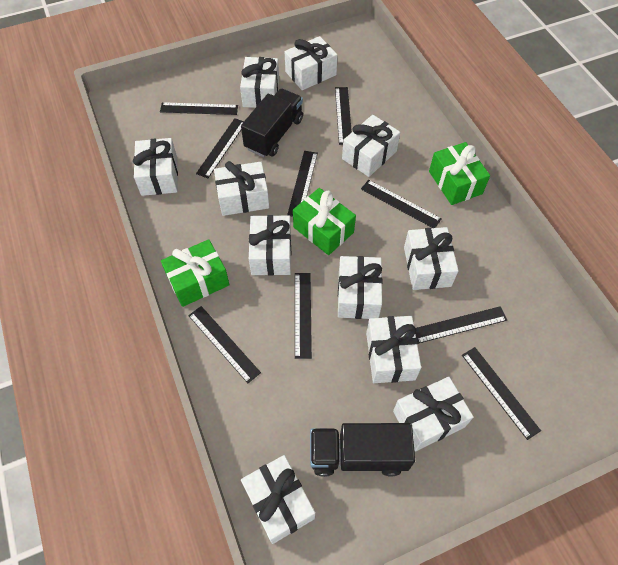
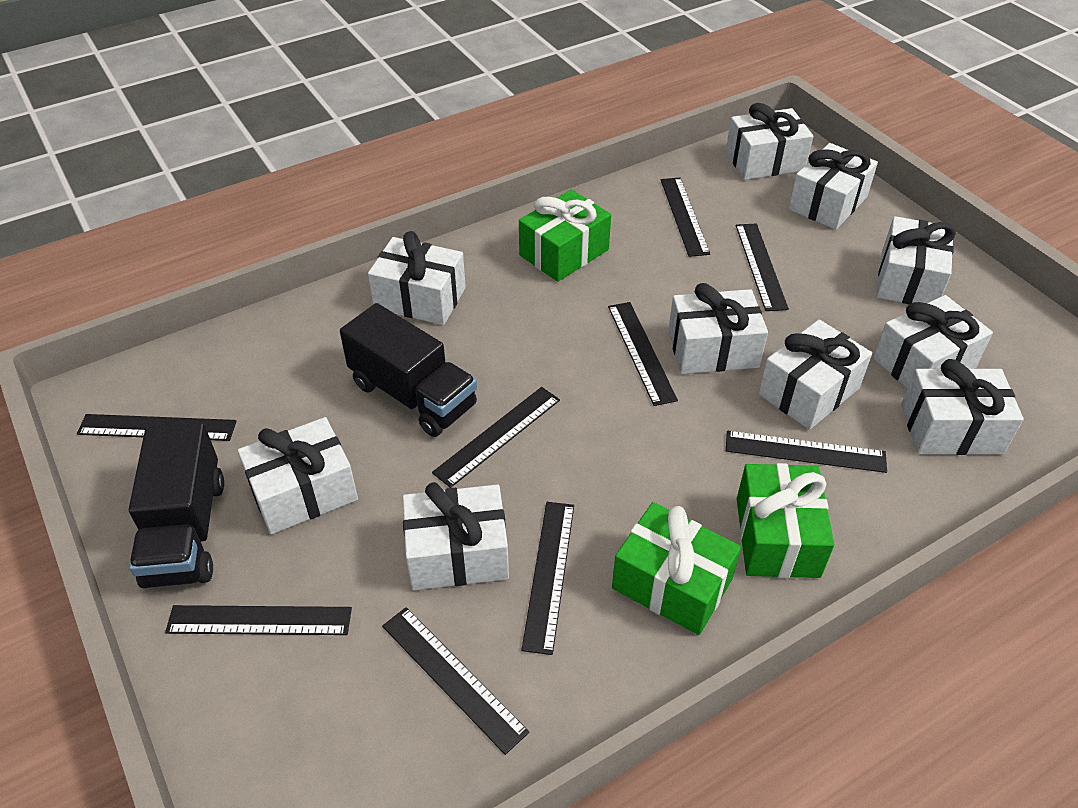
white gift: [133,138,178,196] [214,161,269,216] [240,57,279,108] [241,455,315,544] [249,215,291,276] [285,36,338,90] [338,256,383,319] [342,115,400,177] [366,316,421,383] [393,377,474,451] [404,227,459,290] = 11 -> [237,417,358,534] [368,231,466,325] [403,482,509,590] [668,283,768,374] [726,103,813,180] [758,319,872,430] [788,143,878,230] [873,295,993,388] [877,216,956,305] [901,359,1024,455] = 10

